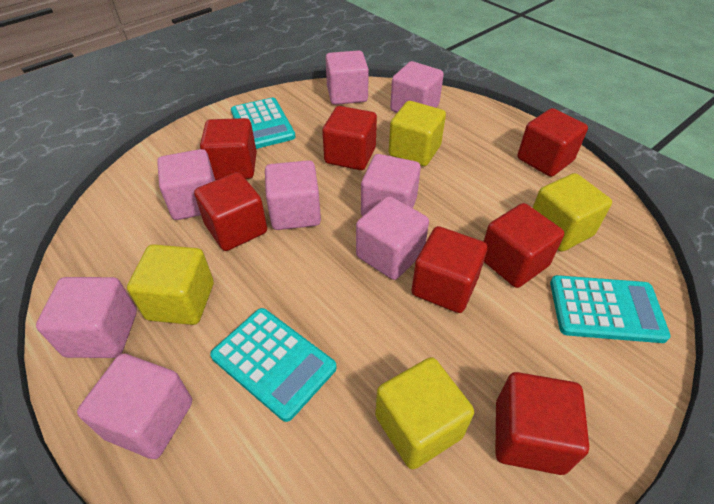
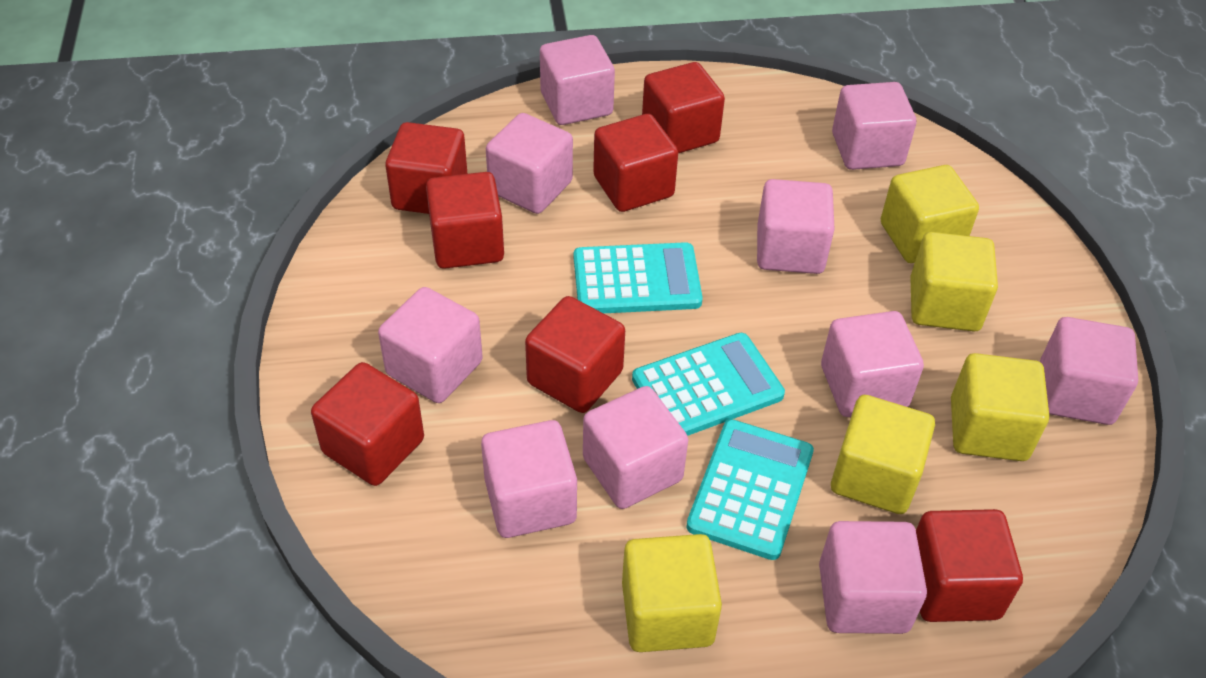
pink cube: [36,277,137,358] [77,353,192,459] [157,149,215,220] [265,160,321,230] [325,50,369,105] [356,196,429,280] [361,154,421,216] [390,61,444,113] = 8 -> [378,287,483,403] [481,420,577,538] [486,113,573,214] [540,35,615,125] [583,386,688,509] [757,179,835,274] [819,521,927,634] [821,311,924,417] [832,82,916,170] [1040,317,1138,425] = 10
yellow cube: [127,244,214,325] [375,357,474,469] [389,101,446,166] [533,173,612,252] = 4 -> [622,534,722,652] [831,395,935,514] [881,165,979,263] [910,232,998,332] [951,353,1049,461] = 5

